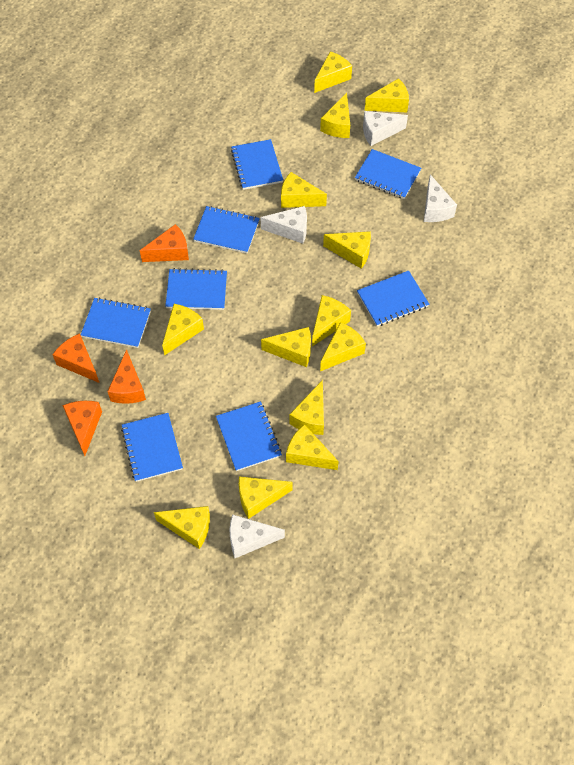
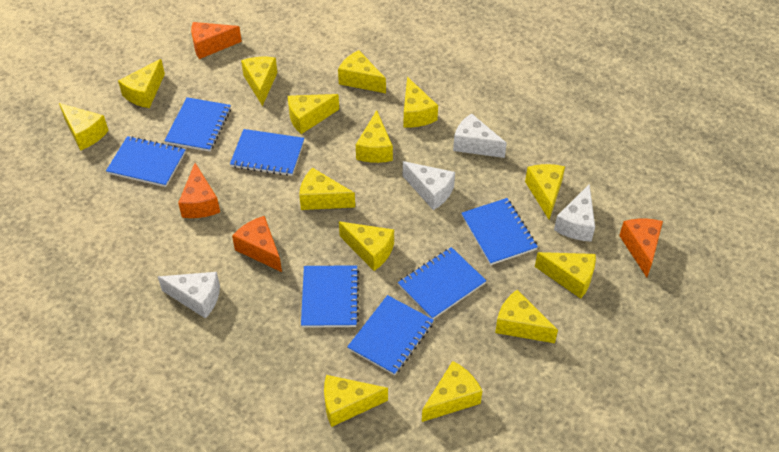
blue notebook: [81,297,151,348] [121,413,183,482] [165,268,227,310] [193,206,260,253] [216,401,282,471] [231,139,283,190] [355,149,421,199] [357,271,429,326] = 8 -> [106,136,186,187] [164,97,231,152] [230,129,304,176] [301,265,359,328] [347,295,434,376] [398,247,486,319] [461,198,538,265] = 7
yellow cheese: [154,506,210,549] [162,304,204,356] [239,477,293,519] [261,327,311,367] [281,172,327,208] [286,424,339,470] [290,380,324,435] [312,295,351,346] [314,51,352,93] [320,93,350,138] [320,322,366,371] [323,231,371,269] [365,78,409,112] = 13 -> [59,103,109,151] [118,59,165,108] [241,57,277,106] [288,94,339,134] [299,168,355,210] [324,375,388,427] [338,50,386,93] [339,221,394,271] [356,110,393,163] [404,77,438,128] [422,361,482,422] [495,290,558,343] [525,164,565,220] [535,252,596,299] = 14

